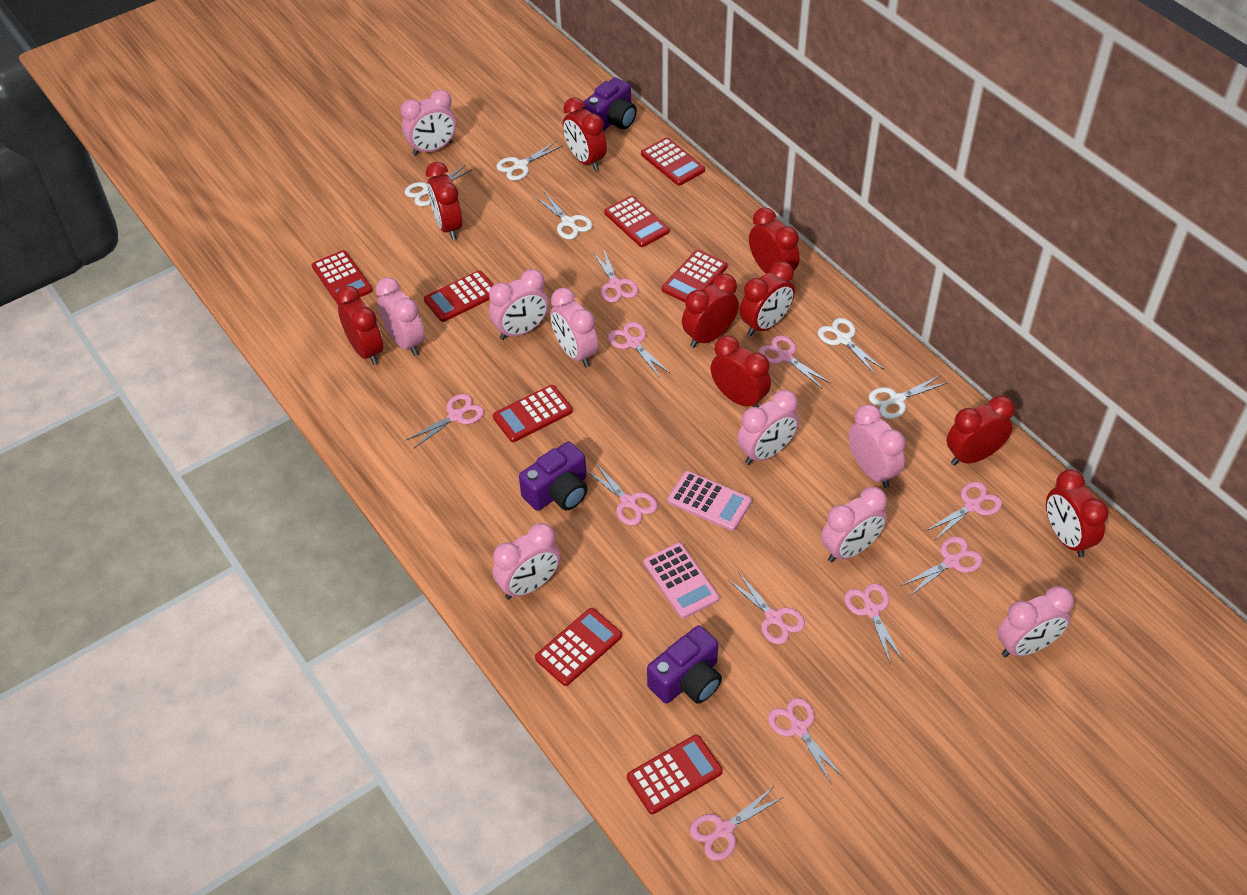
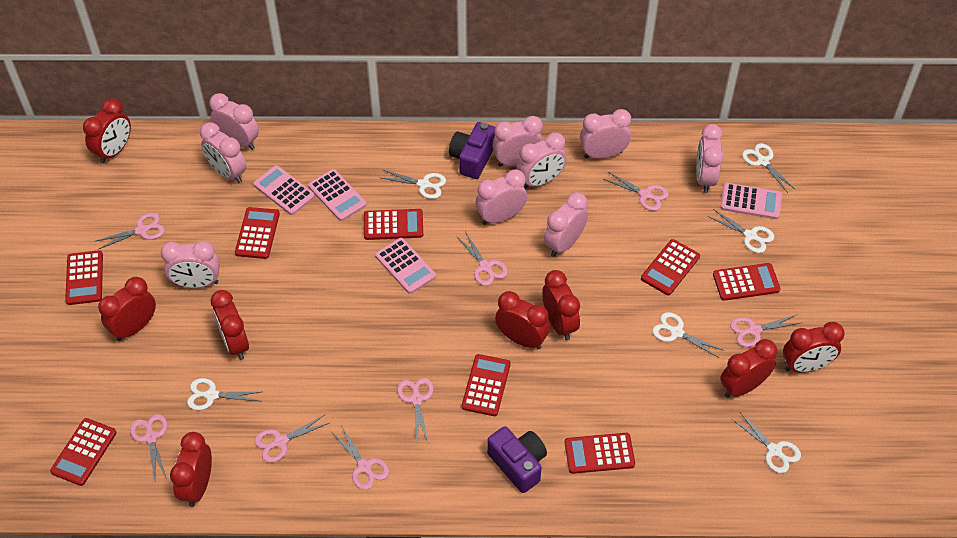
pink calculator: [644,543,719,619] [667,471,752,531] = 2 -> [253,165,315,215] [308,169,367,221] [375,238,436,294] [720,183,782,219] = 4
pink scissors: [407,394,484,449] [586,462,657,525] [593,248,638,303] [608,322,670,378] [690,786,784,861] [728,572,805,644] [759,335,831,389] [768,698,844,783] [844,583,903,663] [900,536,983,596] [926,481,1002,540] = 11 -> [96,213,165,249] [130,414,167,480] [255,415,329,463] [332,426,389,490] [397,378,434,443] [456,232,508,286] [603,172,669,211] [730,314,800,347] = 8
purple camera: [519,442,588,511] [582,77,637,131] [647,625,722,704] = 3 -> [449,122,495,179] [487,426,547,493] = 2
red clock: [336,285,383,365] [426,162,462,240] [563,97,607,171] [682,274,739,348] [711,335,771,407] [740,261,795,336] [749,207,800,273] [947,395,1015,466] [1046,469,1108,558] = 9 -> [83,98,131,164] [98,277,156,341] [170,432,212,507] [211,290,249,360] [495,291,550,349] [542,270,580,340] [720,339,777,398] [783,322,845,372] = 8
white scissors: [405,165,472,206] [496,141,562,181] [535,192,593,239] [818,318,885,374] [869,375,947,419] = 5 -> [187,378,260,410] [382,169,446,199] [652,312,724,358] [708,209,774,253] [732,412,801,473] [742,143,796,193] = 6

